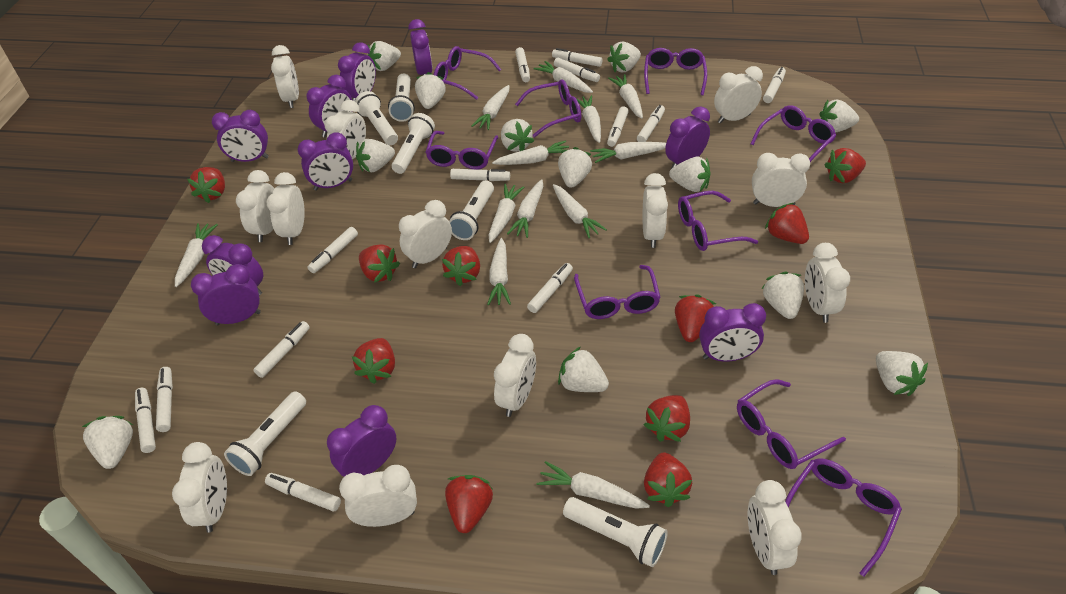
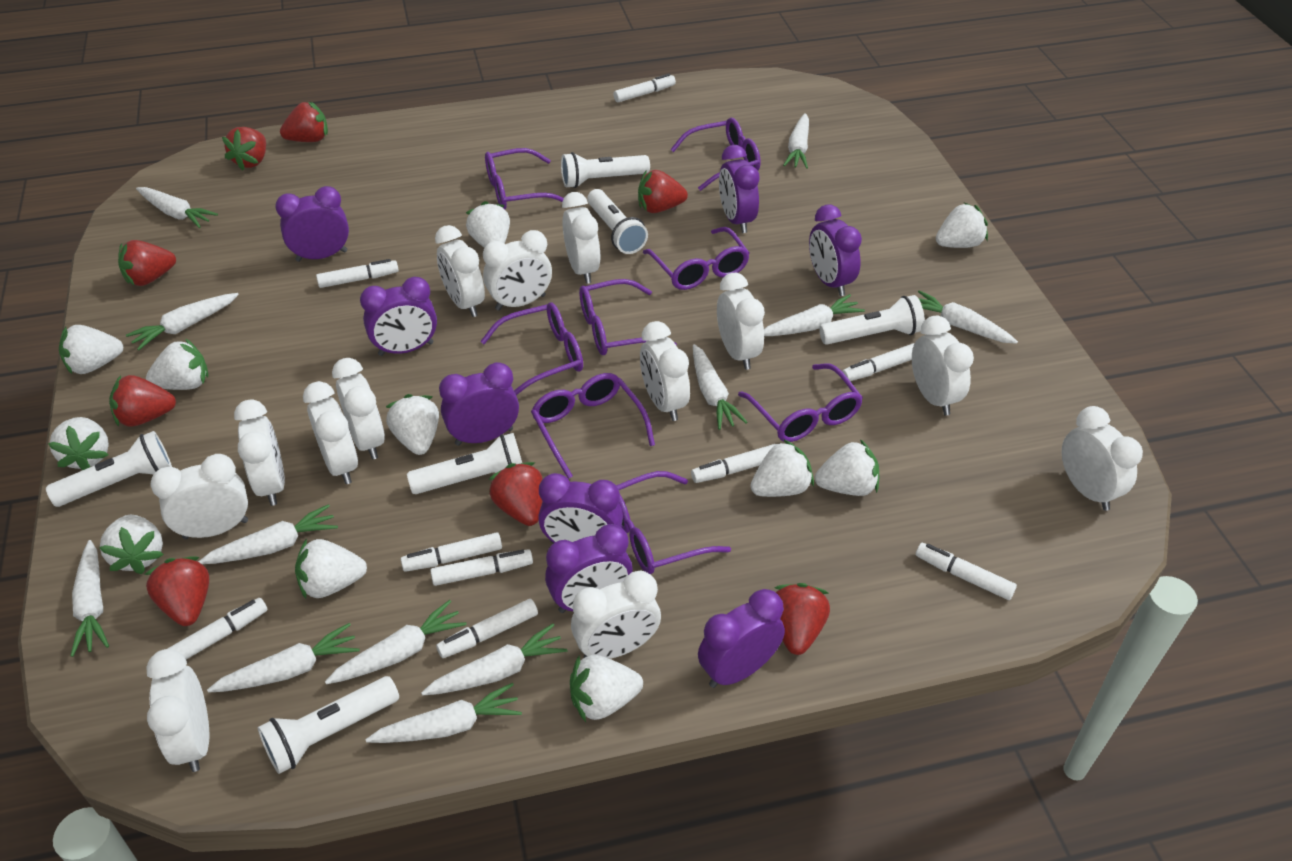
purple clock: [191,264,261,325] [202,235,263,296] [212,110,269,162] [298,132,353,191] [307,75,352,137] [327,405,397,477] [338,42,376,101] [408,19,433,75] [665,107,710,169] [699,303,766,362] = 10 -> [275,186,349,262] [360,277,437,356] [439,362,519,446] [538,473,623,543] [545,524,633,613] [698,589,785,688] [719,145,760,233] [809,204,862,296] = 8
purple glasses: [425,131,499,169] [434,46,501,100] [515,79,582,138] [574,265,661,319] [644,48,707,95] [678,191,758,251] [737,379,846,469] [751,105,836,162] [785,458,902,576] = 9 -> [480,302,583,395] [485,148,564,209] [531,373,655,479] [579,279,677,355] [616,471,731,574] [643,227,750,290] [670,118,761,191] [738,363,863,442] = 8
red strawberry: [187,167,225,203] [352,338,395,384] [359,244,400,283] [442,246,480,286] [445,475,493,533] [643,395,690,442] [644,452,692,507] [675,295,716,342] [765,203,809,244] [824,148,866,183] = 10 -> [109,375,176,427] [118,240,176,286] [144,556,209,626] [222,127,266,170] [280,101,328,142] [489,462,543,526] [638,170,688,213] [774,583,830,655] = 8
white marker: [135,388,156,453] [156,367,173,432] [253,321,310,378] [265,473,341,511] [308,227,358,273] [450,169,510,181] [515,47,530,82] [527,263,573,313] [552,48,603,67] [554,58,600,82] [607,106,629,147] [637,105,665,142] [763,67,786,103] = 13 -> [167,598,268,659] [316,259,399,288] [401,532,502,572] [430,549,533,586] [436,599,538,658] [613,74,676,102] [691,444,776,483] [842,343,915,381] [916,543,1017,600] = 9
white strawberry: [82,416,133,469] [356,139,395,172] [368,41,401,71] [415,72,446,109] [501,119,534,152] [558,147,592,188] [558,347,609,392] [607,42,641,72] [669,157,711,192] [761,272,804,319] [819,99,859,133] [876,351,928,396] = 12 -> [48,417,109,470] [59,325,124,374] [99,515,164,574] [146,338,209,390] [295,538,367,599] [386,394,439,455] [466,201,510,248] [570,655,643,722] [750,439,814,497] [815,439,879,496] [936,203,988,248] = 11

